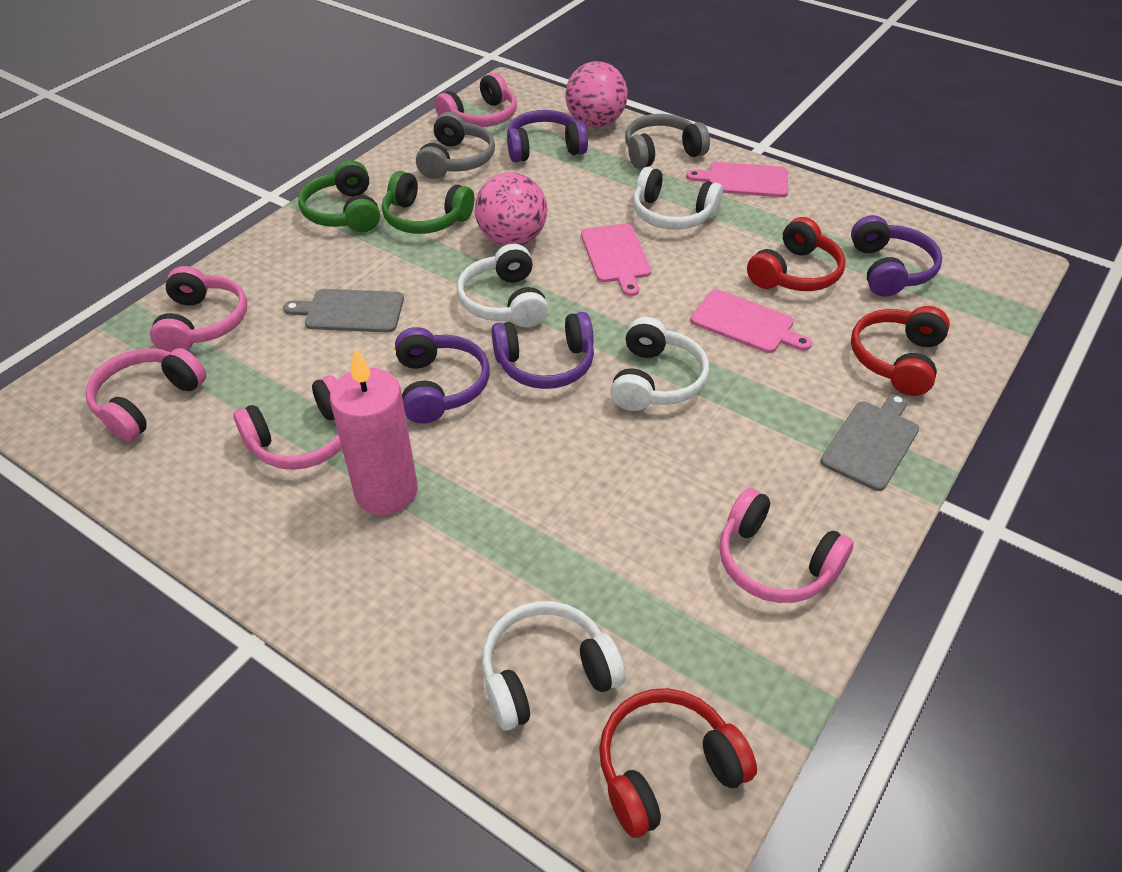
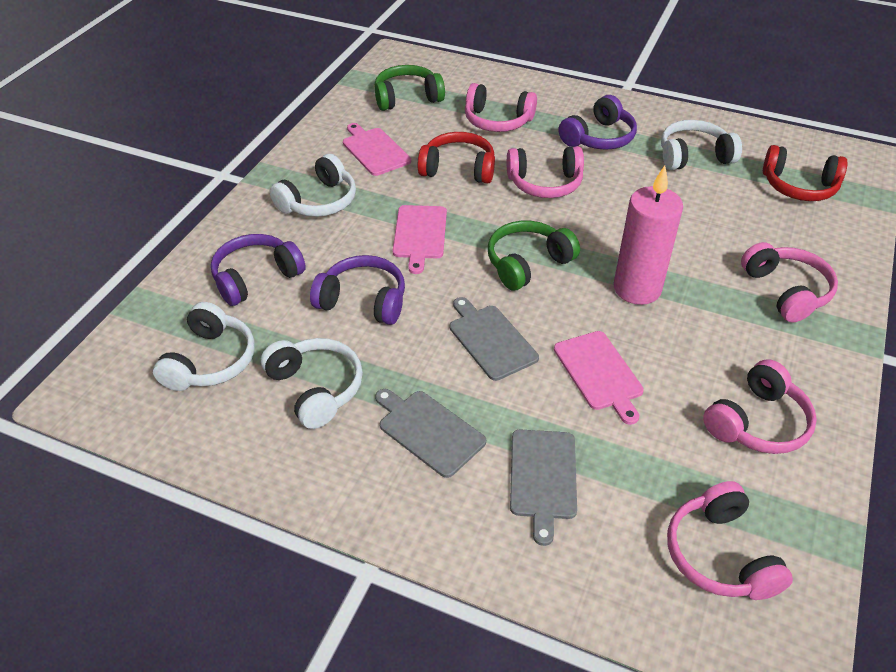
grey cutting board: [283,289,404,333] [821,393,919,491] = 2 -> [375,389,486,478] [450,297,539,381] [510,429,577,546] = 3
grey headphones: [416,112,495,179] [625,114,710,169] = 2 -> none = 0
pink ball: [475,172,547,246] [565,61,628,128] = 2 -> none = 0
purple headphones: [395,327,490,424] [492,312,594,389] [507,110,588,162] [851,215,942,297] = 4 -> [211,234,306,306] [310,255,405,325] [559,95,637,150] = 3
red headphones: [599,688,757,838] [747,217,846,291] [851,306,950,396] = 3 -> [418,132,495,184] [763,145,848,201] = 2

